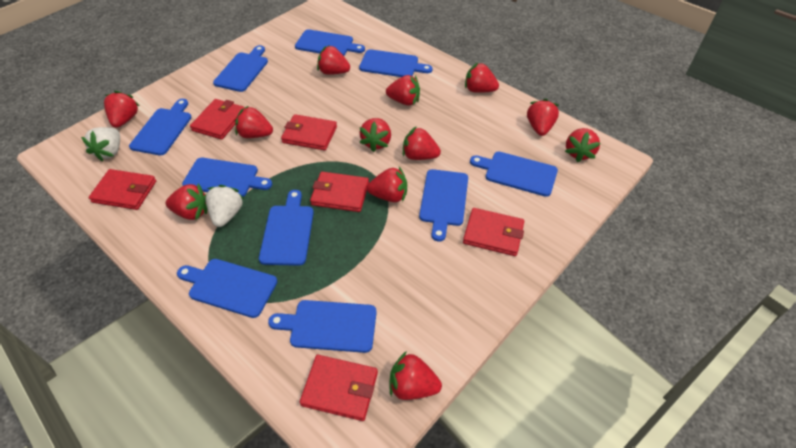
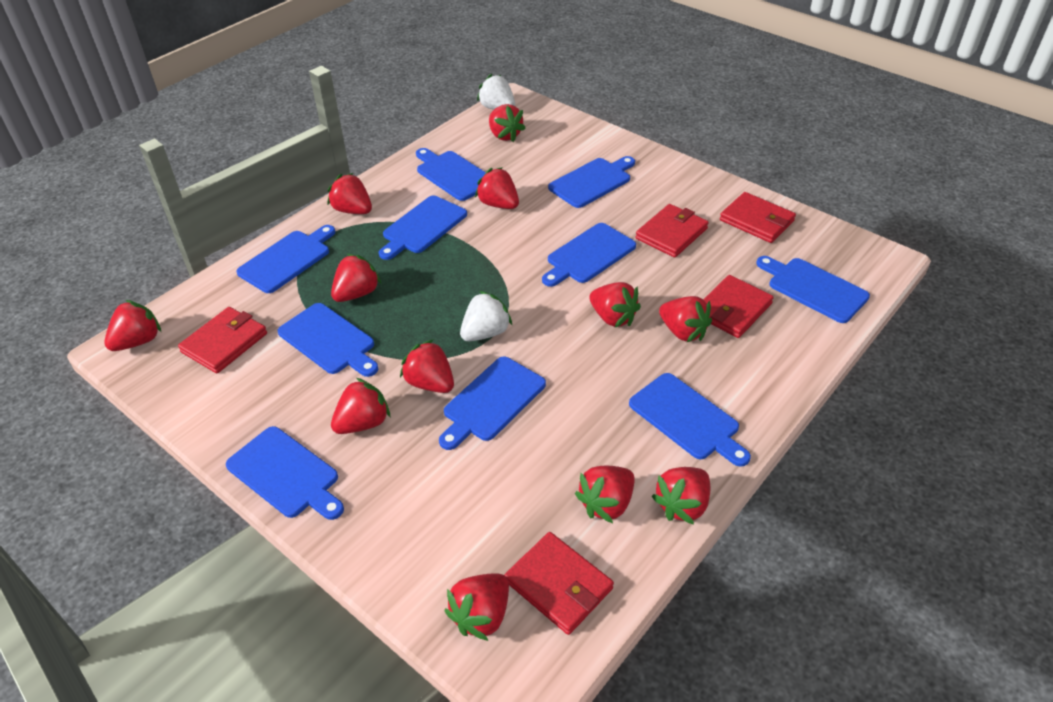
red wallet: [89,169,156,210] [190,99,245,140] [281,114,337,150] [300,355,378,421] [310,172,369,212] [463,208,524,256] = 6 -> [178,307,267,373] [504,532,614,635] [636,204,709,257] [703,275,774,338] [720,192,796,243] = 5

